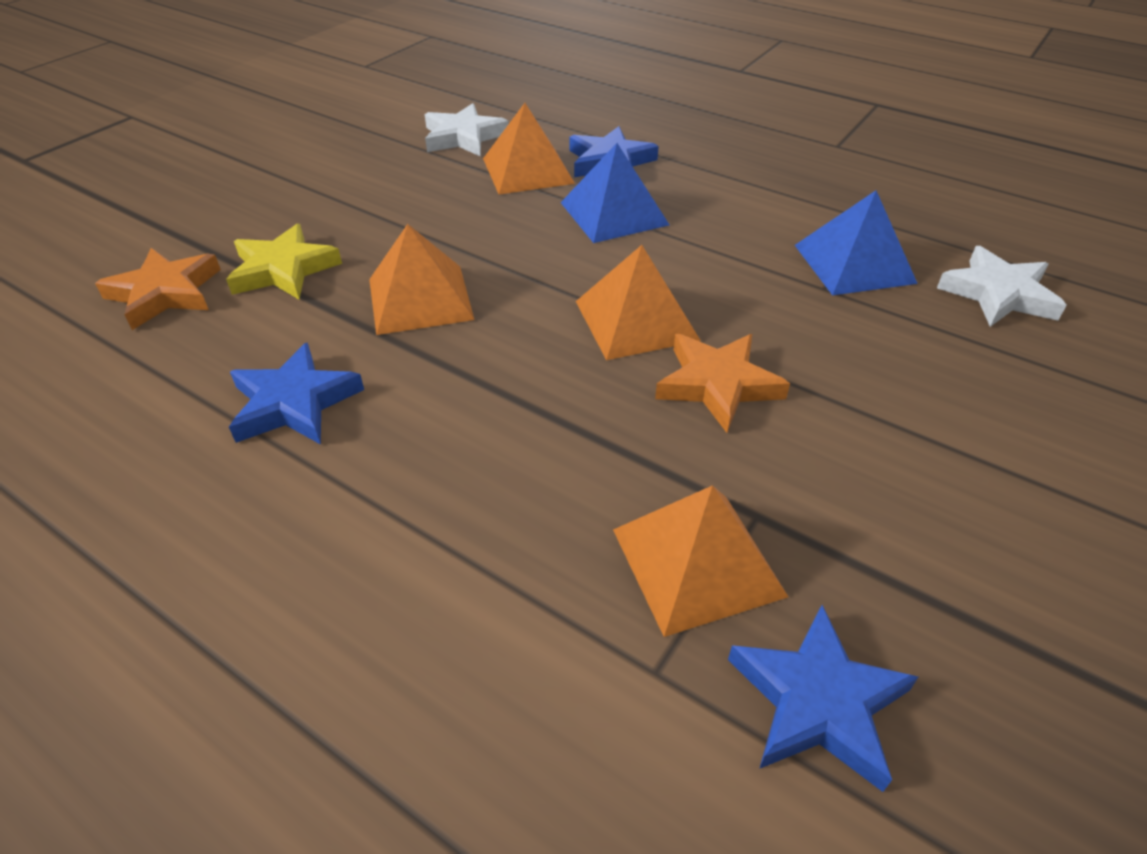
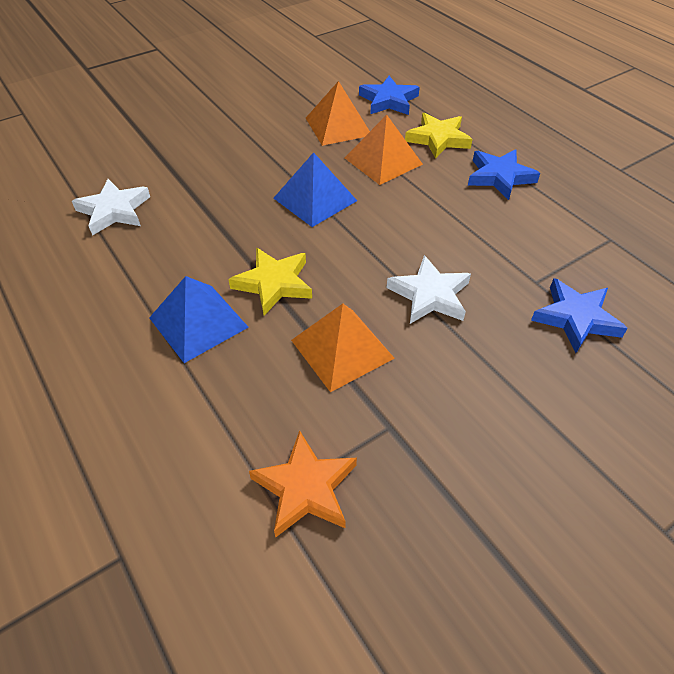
orange pyramid: [369,224,474,335] [483,103,575,195] [576,245,701,360] [613,485,788,637] = 4 -> [291,304,395,392] [306,81,370,146] [345,115,423,185] = 3
orange star: [95,248,221,330] [655,334,790,433] = 2 -> [249,430,357,538] = 1
yellow star: [226,224,342,299] = 1 -> [228,247,312,316] [405,112,473,159] = 2

